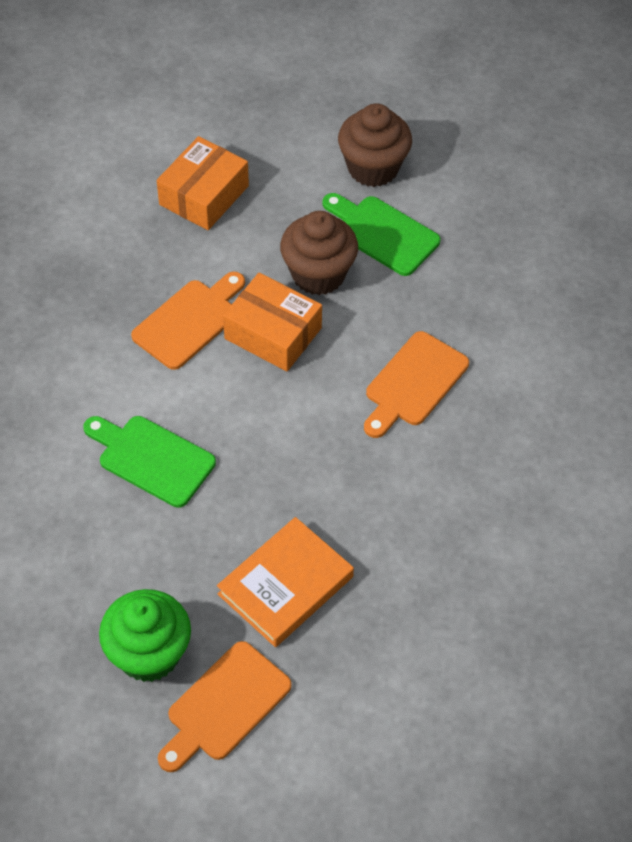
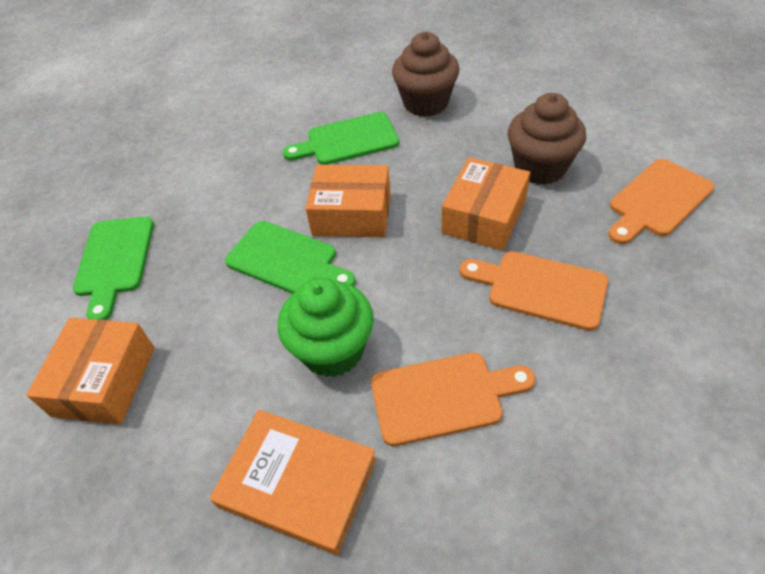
green cutting board: [83,416,216,508] [323,193,440,276] = 2 -> [73,217,154,320] [225,221,355,294] [283,112,399,165] = 3
orange box: [157,136,249,230] [223,273,322,371] = 2 -> [26,318,155,425] [305,165,391,237] [441,157,530,251] = 3

